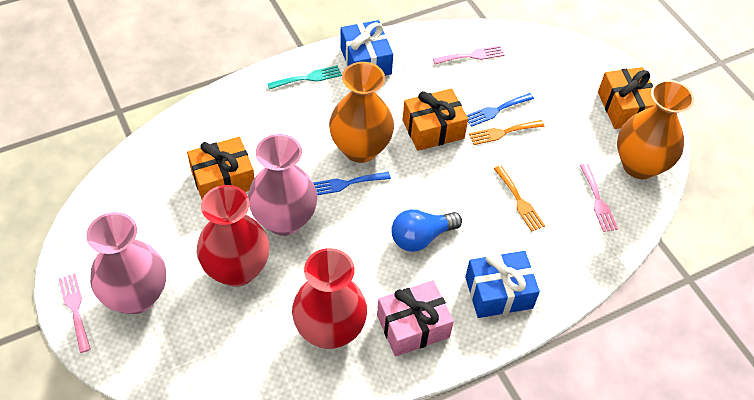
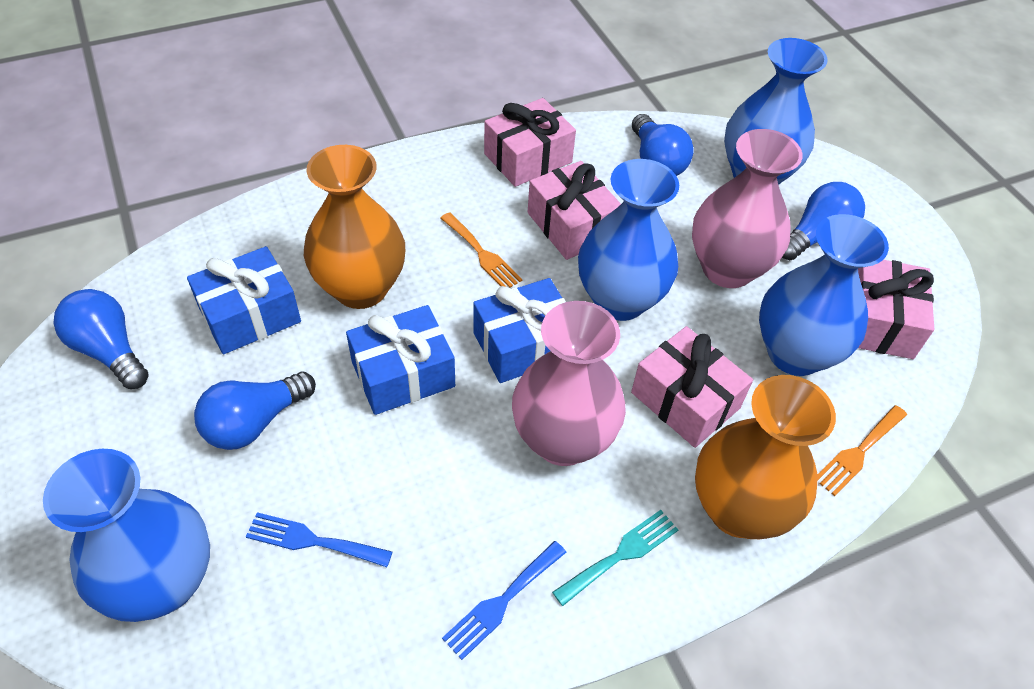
blue gift: [340,20,393,76] [465,251,540,318] = 2 -> [187,246,301,354] [346,305,455,415] [473,278,566,383] = 3
blue light bulb: [391,209,462,252] = 1 -> [53,289,149,389] [194,372,316,450] [632,114,694,176] [782,182,865,260] = 4
blue vase: none = 0 -> [43,449,210,622] [578,159,679,321] [724,38,828,185] [759,214,889,376] = 4
orange gift: [187,137,254,199] [402,88,468,151] [598,67,656,129] = 3 -> none = 0
pink fork: [58,273,91,353] [433,45,504,64] [580,164,618,232] = 3 -> none = 0
pink gift: [377,280,454,357] = 1 -> [484,98,576,187] [528,161,621,260] [631,326,753,448] [858,260,934,359] = 4
red vase: [197,185,269,287] [292,248,367,349] = 2 -> none = 0

